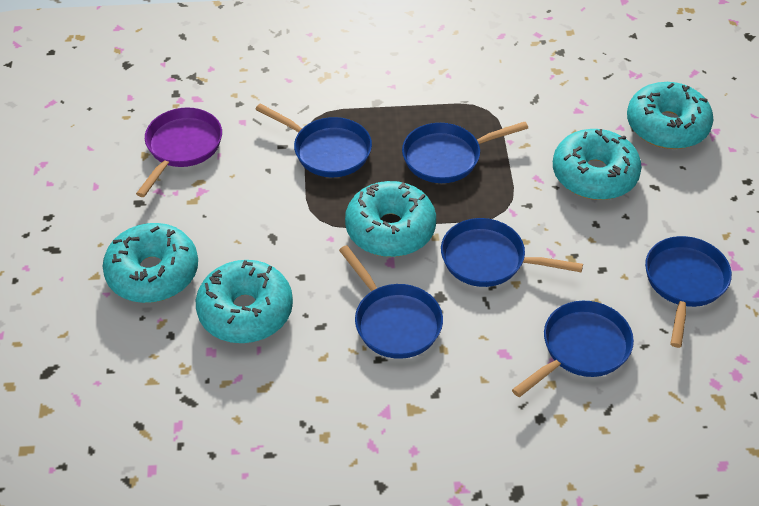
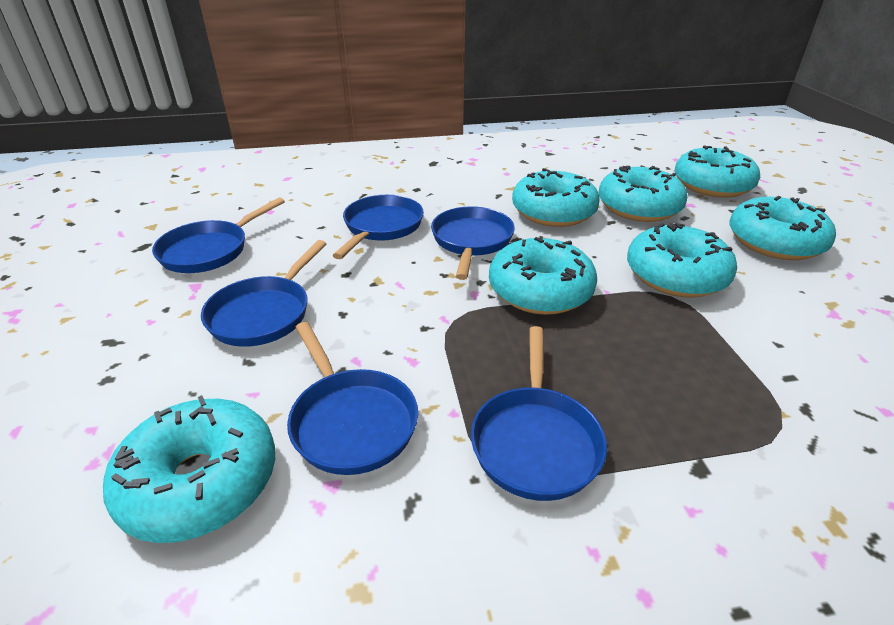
purple pan: [136,107,222,197] = 1 -> none = 0
turquoise donut: [102,223,198,303] [196,260,293,343] [345,181,436,257] [553,129,642,200] [627,82,713,149] = 5 -> [103,395,275,543] [489,236,597,315] [512,168,600,227] [599,166,688,222] [627,223,737,298] [675,146,760,198] [730,196,836,260] = 7

